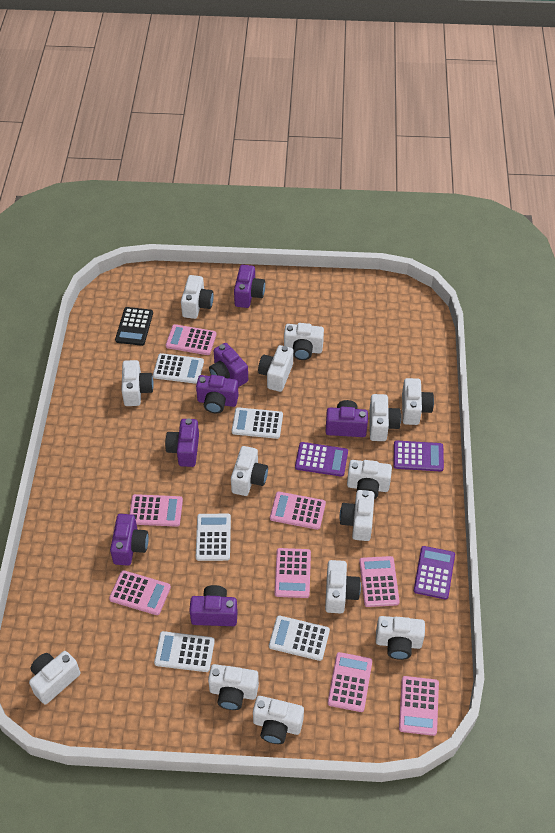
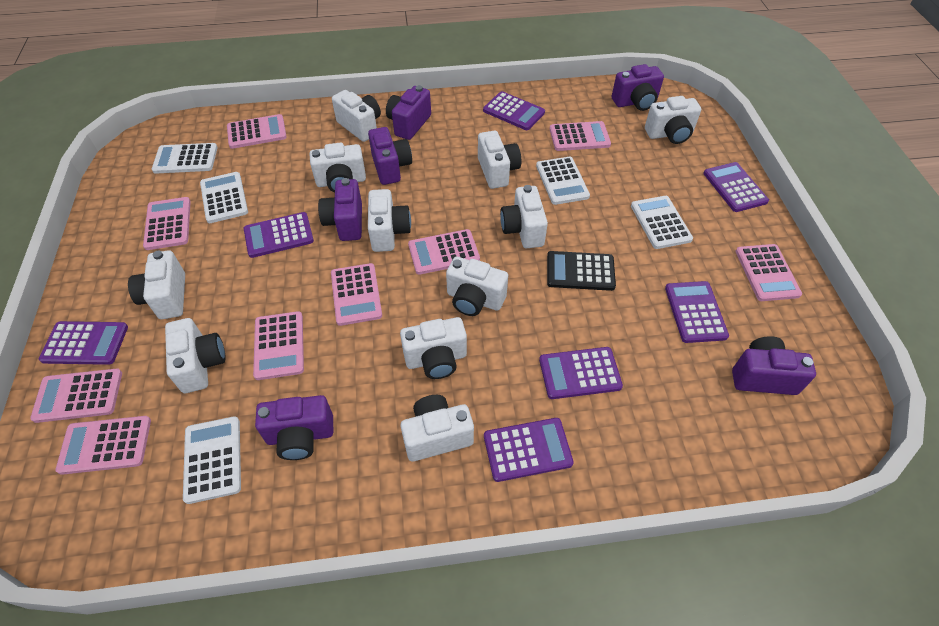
pink calculator: [109,570,171,615] [129,494,183,527] [166,324,216,355] [270,492,326,530] [274,548,311,598] [328,652,372,712] [359,556,400,607] [399,676,439,736] = 8 -> [30,368,122,423] [55,416,151,475] [143,197,191,250] [227,114,287,149] [253,311,304,380] [331,263,382,326] [408,229,480,275] [550,121,611,151] [735,244,802,301] = 9
purple calculator: [295,442,348,477] [393,441,444,471] [414,546,455,599] = 3 -> [39,321,128,365] [244,212,314,258] [483,91,545,130] [484,418,574,482] [539,347,623,399] [665,281,729,343] [704,162,769,212] = 7
purple camera: [110,514,149,566] [165,418,199,467] [189,585,238,626] [196,375,239,413] [209,343,248,387] [234,265,265,308] [325,400,368,437] = 7 -> [255,395,333,460] [318,178,362,241] [368,127,412,185] [386,85,431,140] [612,64,664,111] [732,336,816,395] = 6
white camera: [29,651,80,704] [121,360,154,406] [181,275,214,319] [208,664,259,710] [231,446,268,496] [253,696,304,744] [258,345,293,392] [284,323,324,360] [325,560,361,614] [340,490,374,541] [347,460,392,499] [369,394,401,441] [376,616,425,660] [402,378,434,425] = 14 -> [128,250,185,319] [165,318,226,393] [310,143,366,192] [332,90,381,142] [368,189,411,252] [400,317,467,379] [401,395,474,462] [446,257,508,316] [478,131,521,189] [500,185,548,248] [645,96,701,144] = 11

